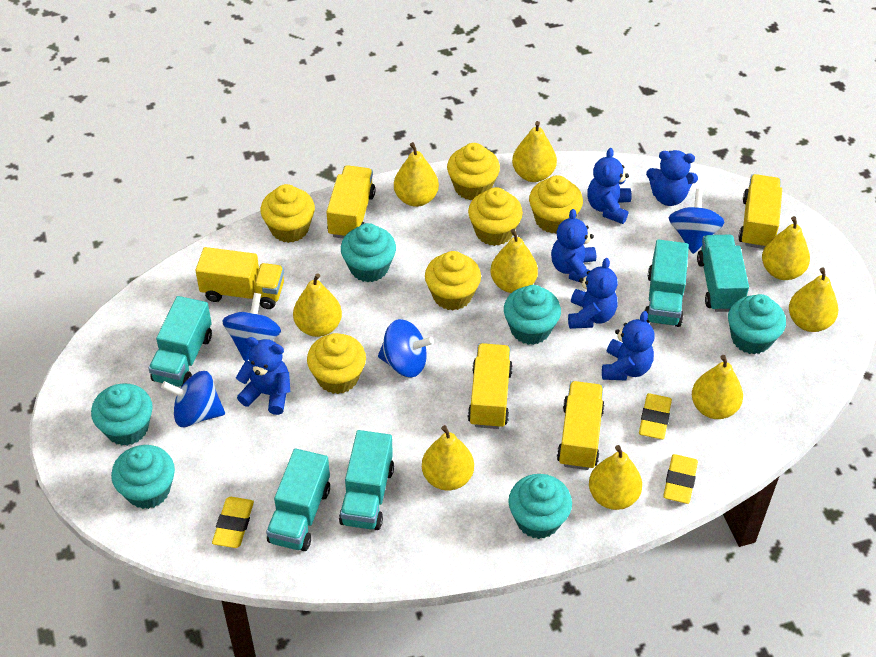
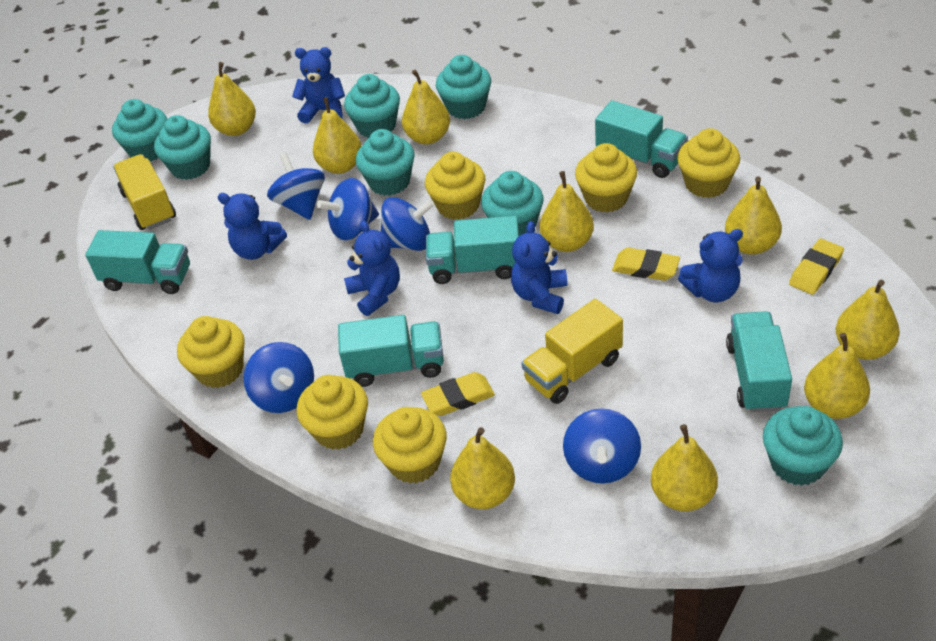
blue spinning top: [161,371,225,427] [222,293,281,361] [378,319,434,377] [669,189,725,254] = 4 -> [244,342,314,413] [267,153,325,220] [317,178,379,240] [381,197,435,251] [563,409,641,484] = 5
blue teddy bear: [236,337,290,415] [551,209,596,282] [568,258,618,329] [587,148,632,224] [602,311,655,380] [646,150,698,206] = 6 -> [218,193,287,260] [292,47,345,124] [344,220,400,316] [511,221,568,314] [678,229,743,303] = 5
turquoise cupcake: [91,384,153,446] [111,445,175,509] [341,223,396,282] [504,285,561,345] [508,474,572,539] [728,294,786,354] = 6 -> [112,99,167,161] [154,115,211,180] [344,74,400,138] [356,129,415,196] [436,55,491,119] [481,171,544,236] [763,406,843,486] = 7
yellow truck: [195,247,284,309] [326,165,376,239] [468,343,513,429] [557,381,605,470] [738,174,782,249] = 5 -> [113,154,176,230] [521,299,623,404] = 2

